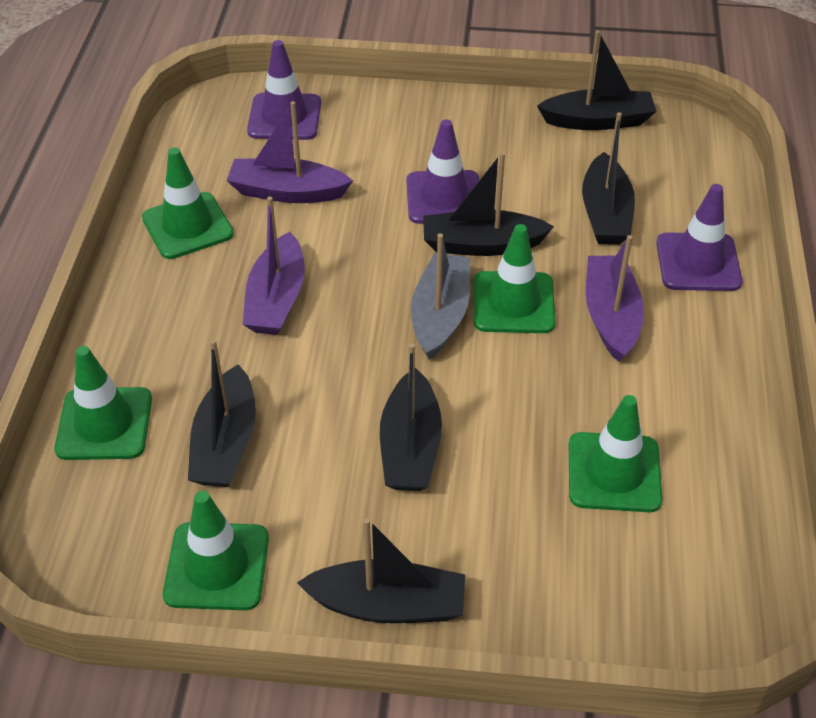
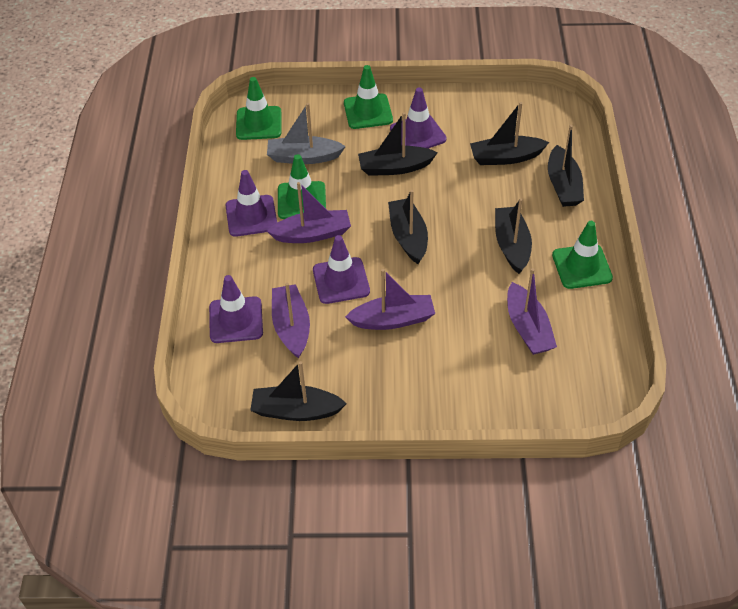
green traffic cone: [54,346,152,460] [142,148,234,259] [163,491,269,610] [474,224,555,333] [569,395,662,512] = 5 -> [236,77,281,140] [278,154,326,219] [344,65,393,129] [552,221,613,289] = 4
purple boat: [226,101,353,203] [243,196,305,335] [586,235,644,362] = 3 -> [267,182,351,243] [272,283,310,359] [345,269,435,330] [507,268,557,355] = 4
purple traffic cone: [247,40,321,140] [406,119,479,224] [656,184,743,291] = 3 -> [209,275,263,343] [225,170,277,237] [313,235,370,304] [390,87,447,149] = 4

